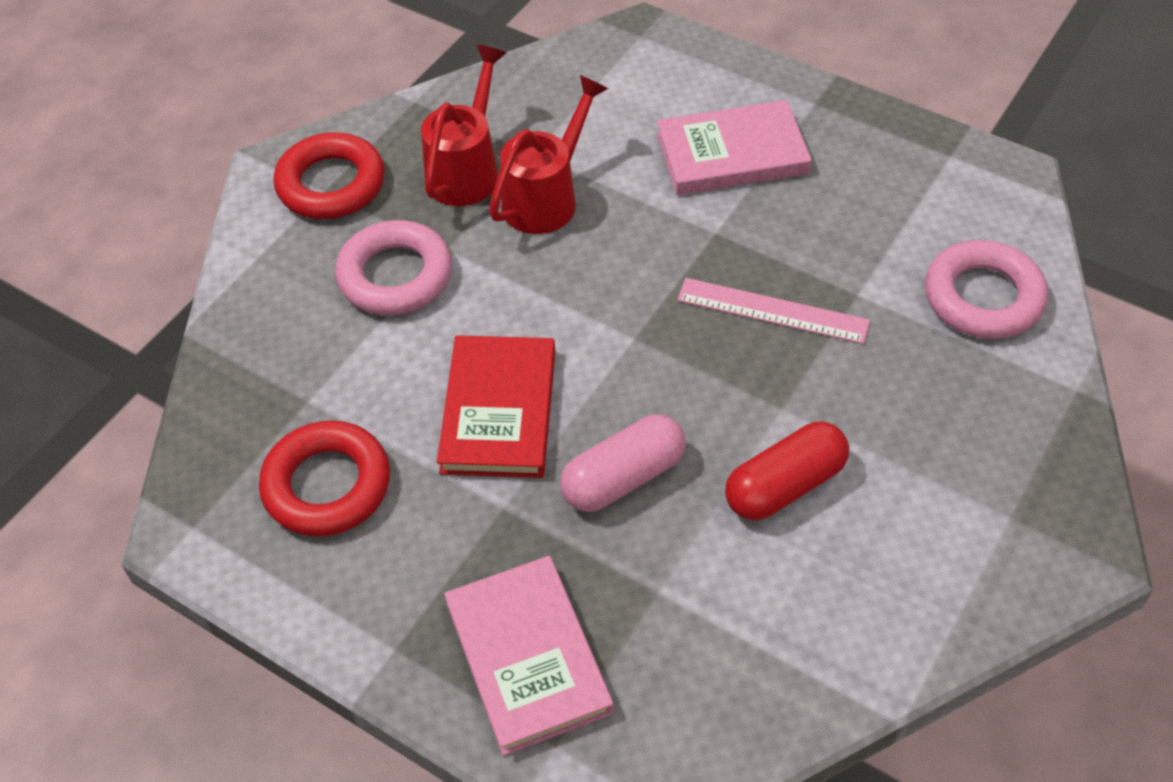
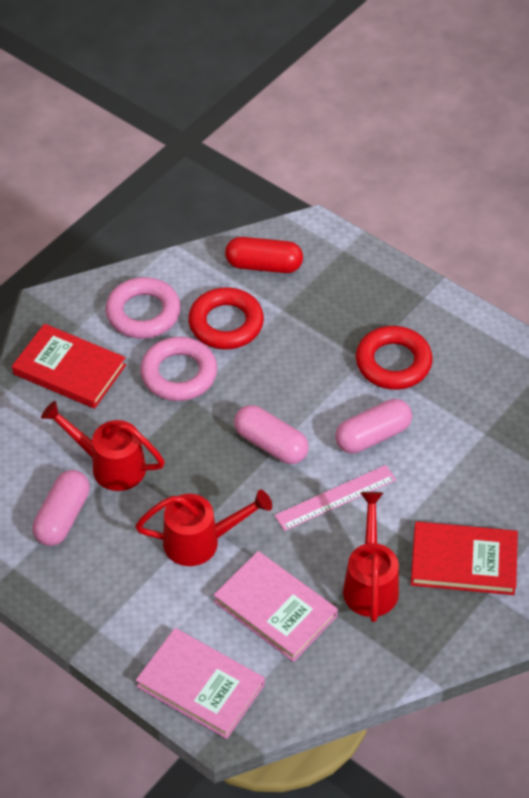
pink capsule: [560,414,686,512] = 1 -> [32,470,90,546] [234,405,309,464] [335,399,412,454] = 3
red book: [437,335,555,478] = 1 -> [12,324,126,409] [411,522,518,595] = 2
red watering can: [421,45,506,206] [489,75,608,234] = 2 -> [41,401,165,491] [135,490,272,566] [343,492,399,622] = 3

